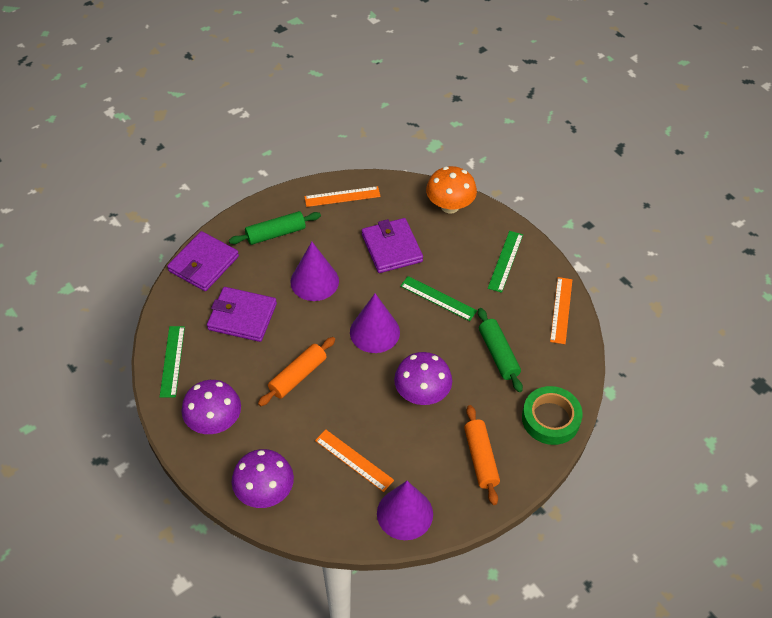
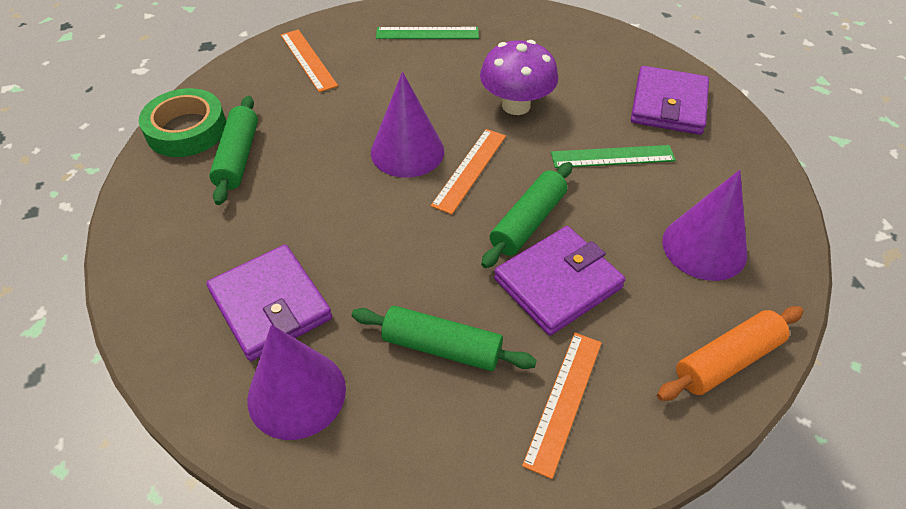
green rolling pin: [229,211,321,245] [478,308,523,392] = 2 -> [209,96,258,205] [352,306,537,371] [481,162,572,268] = 3
green ruler: [160,326,185,398] [400,276,477,321] [488,231,523,293] = 3 -> [376,27,479,39] [551,145,676,168] = 2
orange mushroom: [426,166,477,213] = 1 -> none = 0
orange rolling pin: [258,337,335,406] [464,405,500,505] = 2 -> [657,306,804,401] = 1
purple mushroom: [182,380,241,434] [232,449,294,508] [394,352,452,405] = 3 -> [480,40,558,115] = 1

